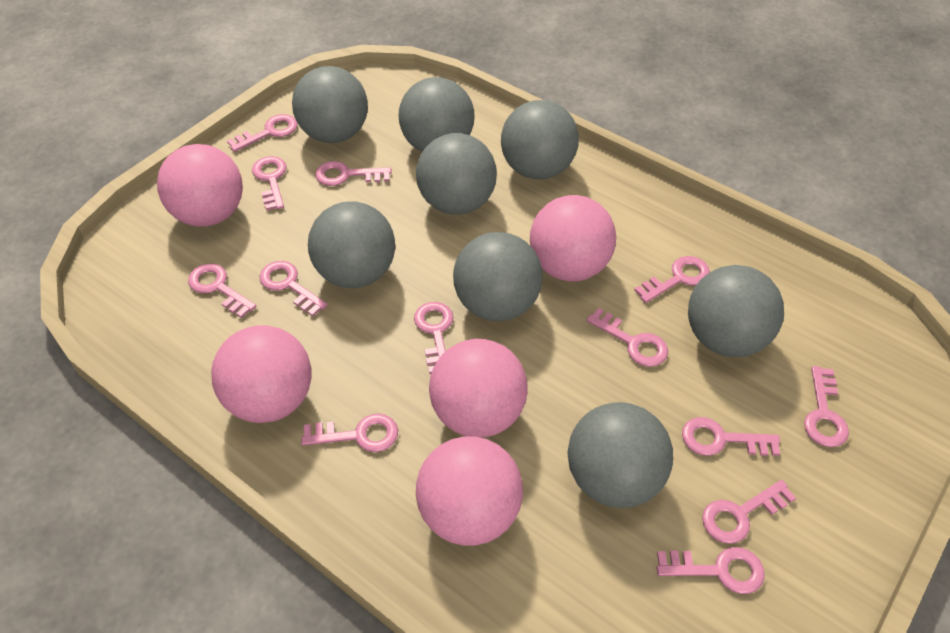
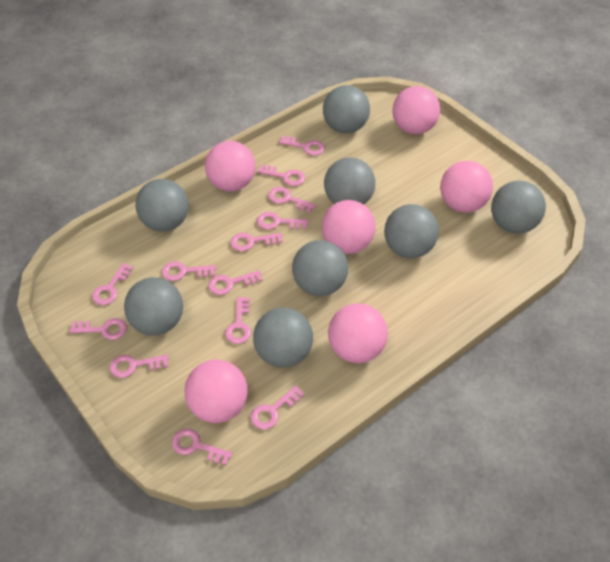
pink ball: [157,144,243,226] [211,325,312,423] [416,436,523,546] [429,339,528,438] [530,195,616,281] = 5 -> [184,360,248,423] [205,141,256,191] [322,200,376,254] [328,303,388,363] [392,86,440,134] [440,161,493,213] = 6

